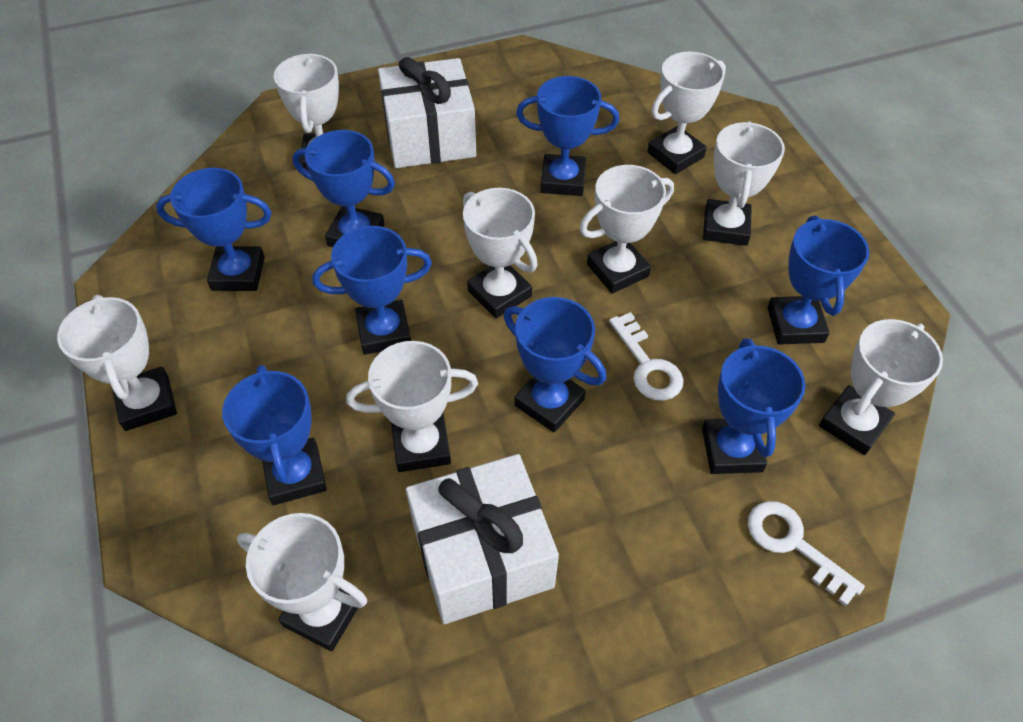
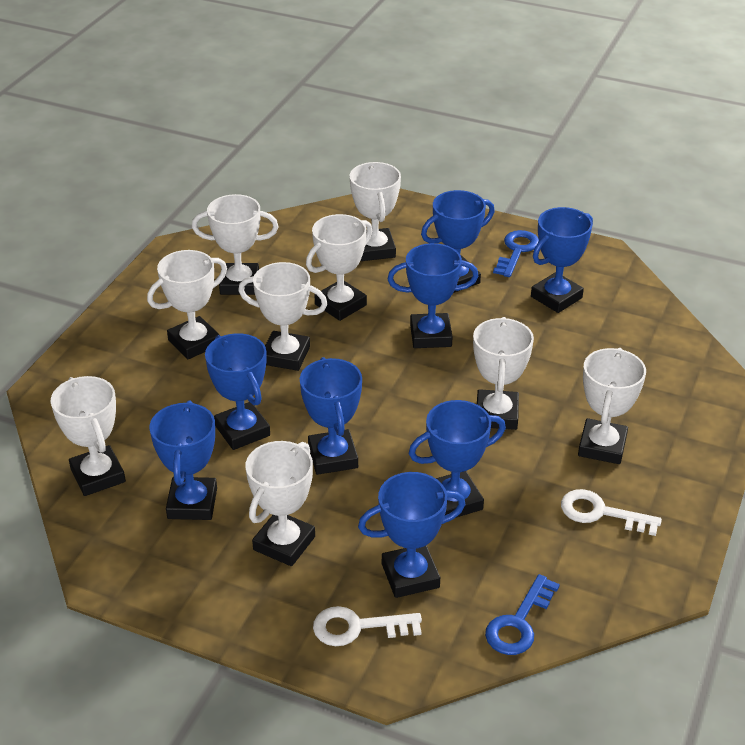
blue key: none = 0 -> [485,574,560,655] [493,230,539,277] = 2
white gift: [378,57,476,168] [406,454,559,624] = 2 -> none = 0

